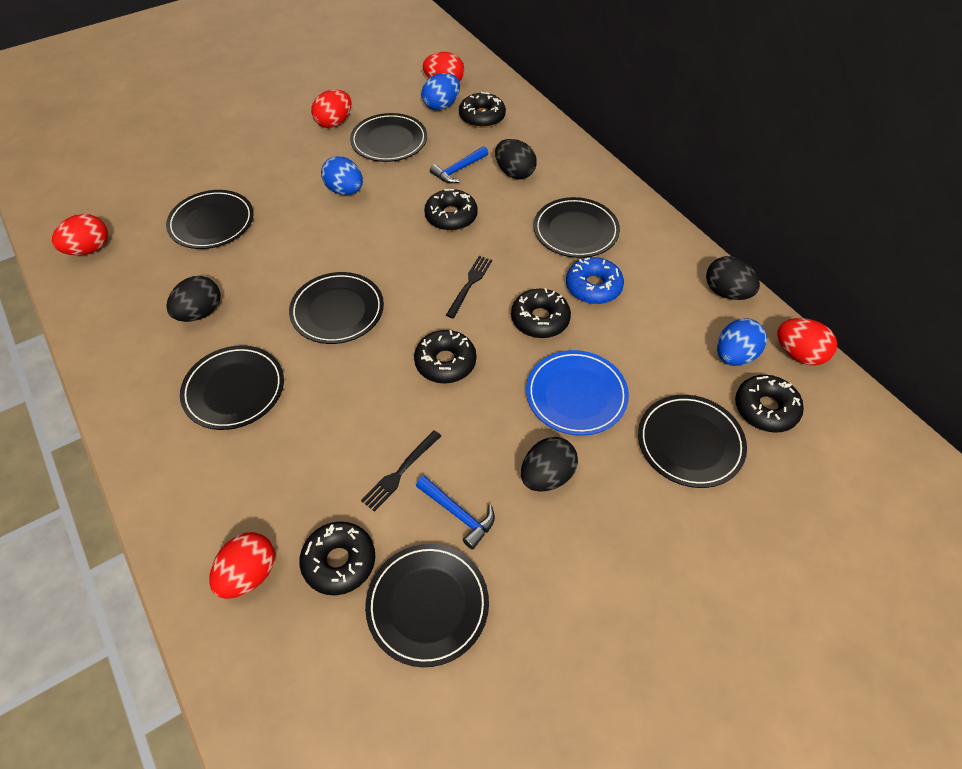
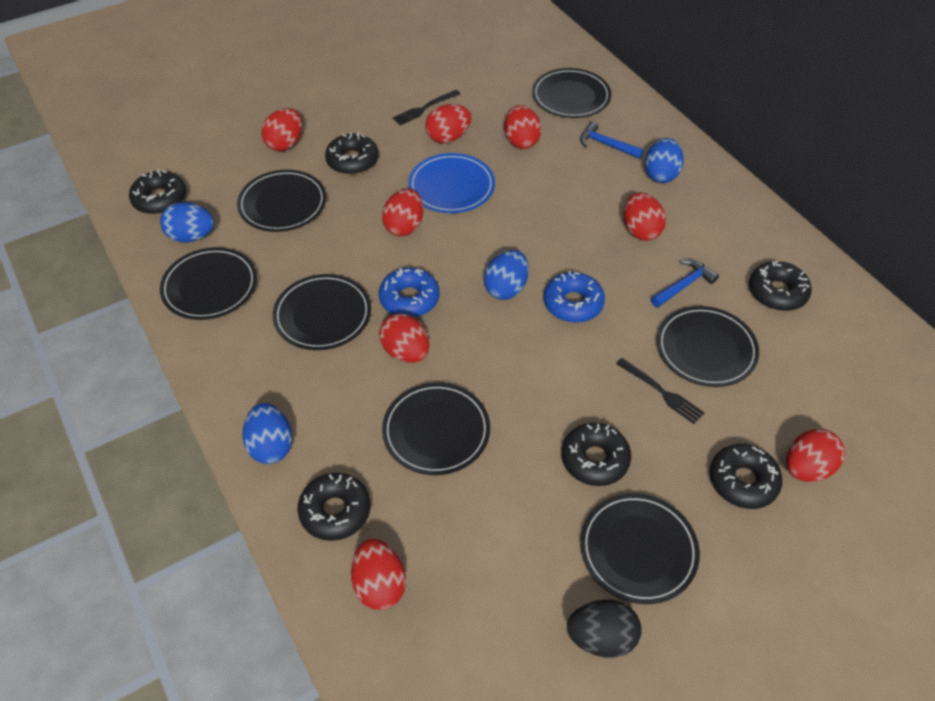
black egg: [166,276,220,322] [495,139,537,179] [521,437,578,492] [706,256,760,300] = 4 -> [567,599,642,658] = 1
blue donut: [566,257,624,304] = 1 -> [379,268,439,317] [544,271,605,323] = 2
blue egg: [321,156,363,195] [422,73,460,110] [717,318,767,366] = 3 -> [160,202,214,243] [242,403,292,464] [484,250,529,300] [645,138,684,183] = 4
red egg: [52,214,108,255] [209,532,275,599] [311,90,351,128] [423,52,464,82] [778,318,837,365] = 5 -> [261,108,302,151] [351,539,406,610] [379,313,429,363] [382,189,423,236] [425,104,471,143] [504,105,541,149] [624,192,666,241] [786,429,845,482] = 8

